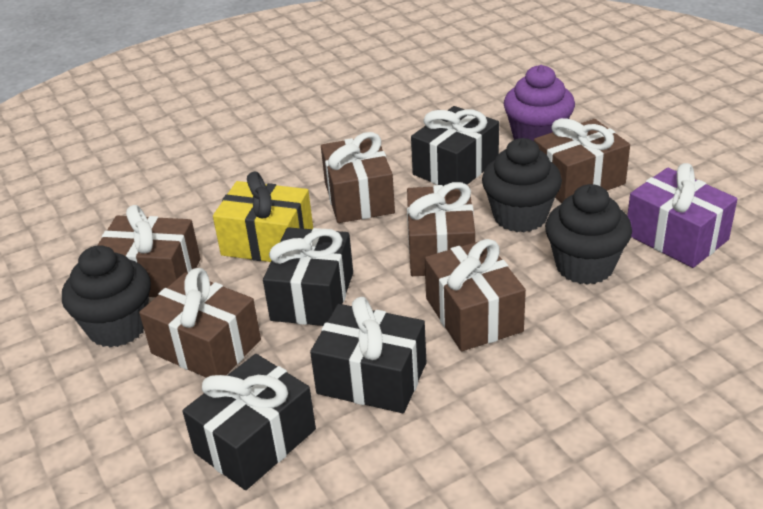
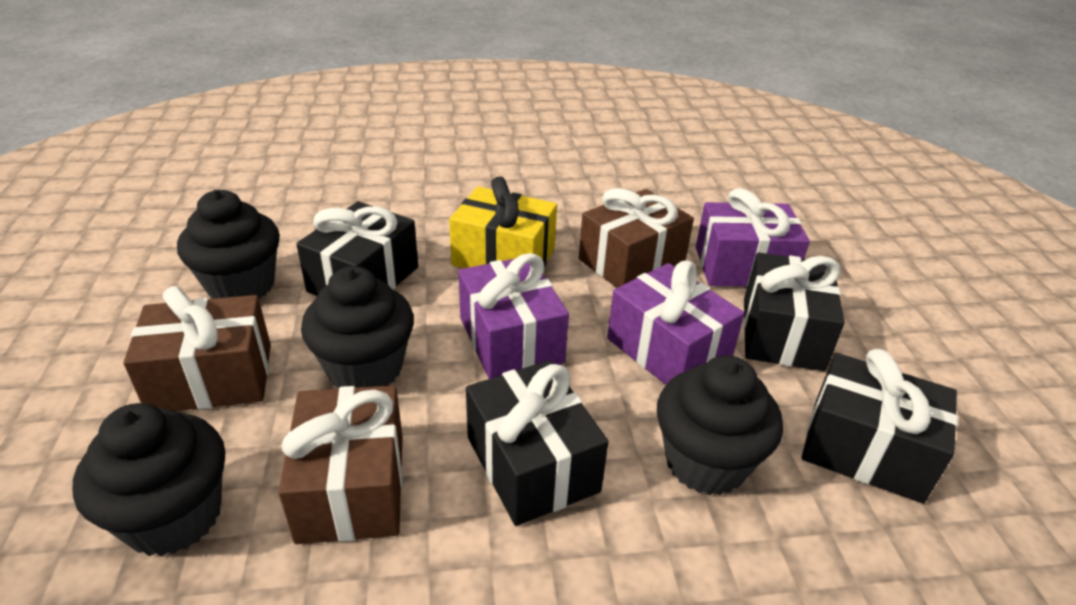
black cupcake: [62,245,151,347] [482,138,562,232] [545,184,632,285] = 3 -> [73,403,225,556] [177,190,280,299] [301,266,414,388] [657,355,783,495] = 4
brown gift: [97,205,201,297] [139,268,261,377] [321,132,395,223] [407,182,475,276] [425,239,526,351] [534,118,630,203] = 6 -> [123,286,271,411] [278,385,403,544] [579,188,694,288] = 3
purple cupcake: [504,65,575,141] = 1 -> none = 0
purple gift: [627,163,737,268] = 1 -> [458,253,569,379] [607,260,745,385] [696,188,810,287] = 3

